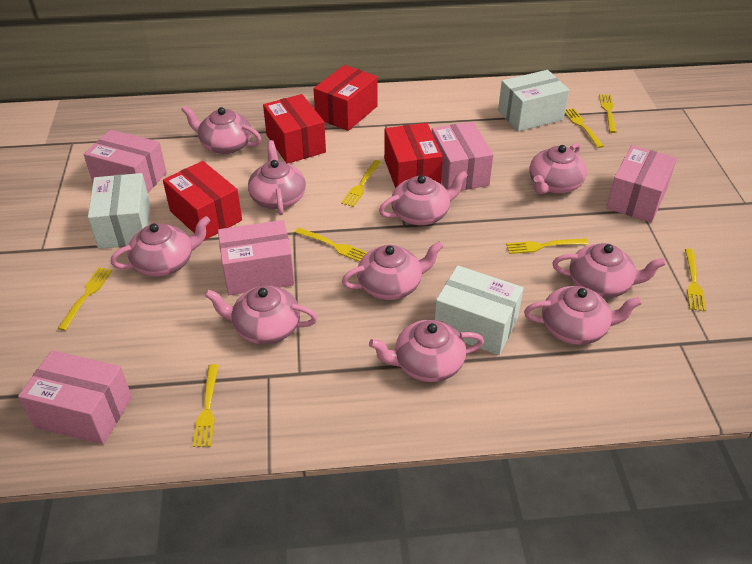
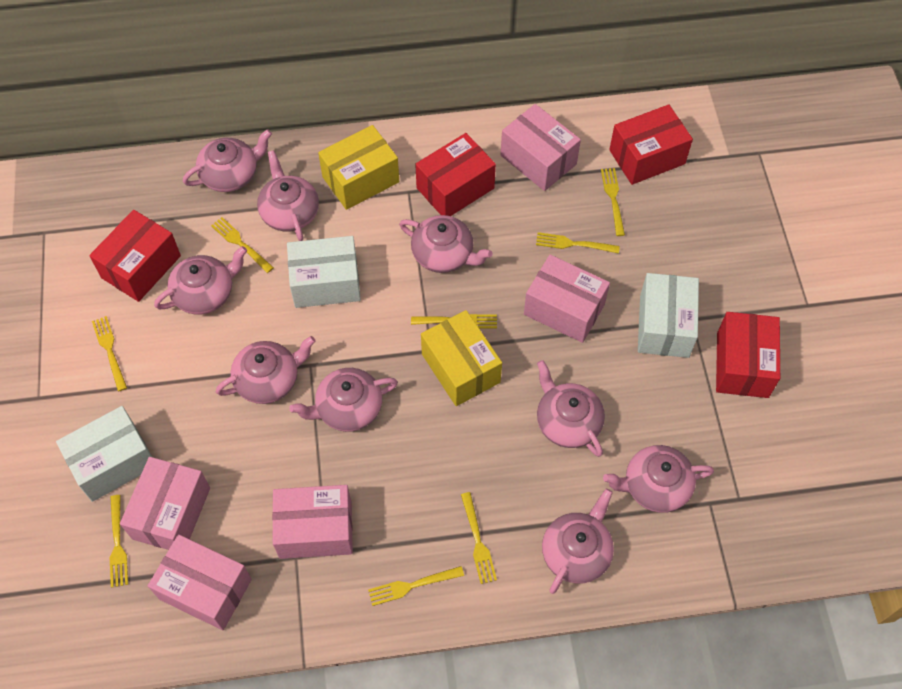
pink teapot: [110,216,210,277] [181,105,262,154] [205,286,318,345] [248,140,306,215] [342,241,443,300] [369,320,484,382] [379,171,468,225] [524,286,642,345] [529,143,587,194] [552,243,666,298] = 10 -> [154,246,247,314] [183,129,272,192] [216,336,316,404] [257,150,319,241] [289,368,398,432] [399,215,493,273] [537,360,605,457] [542,489,614,594] [603,445,714,513] = 9
yellow box: none = 0 -> [318,125,399,210] [421,310,502,406] = 2

